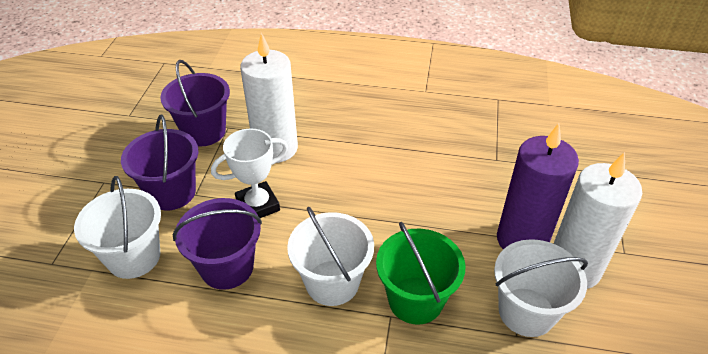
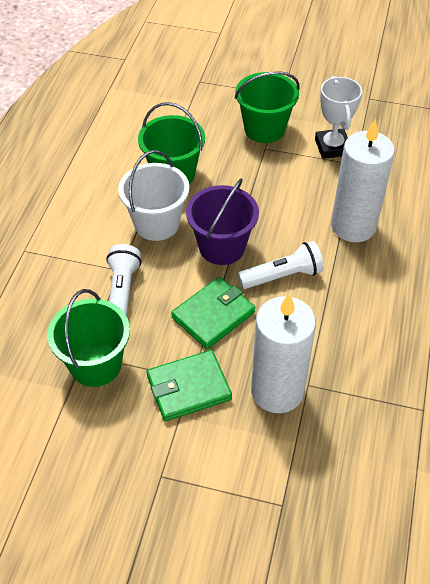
green bucket: [376,222,466,324] = 1 -> [47,289,130,387] [138,102,205,184] [235,71,300,143] = 3
green wallet: none = 0 -> [147,350,232,421] [171,277,255,349] = 2
purple bucket: [121,115,198,210] [160,60,230,146] [173,198,262,290] = 3 -> [186,178,259,265] = 1
purple candle: [497,123,579,249] = 1 -> none = 0
white bucket: [74,176,161,279] [287,207,374,306] [494,239,588,337] = 3 -> [118,150,189,241] = 1
white flashlight: none = 0 -> [106,244,141,316] [238,241,324,289] = 2

